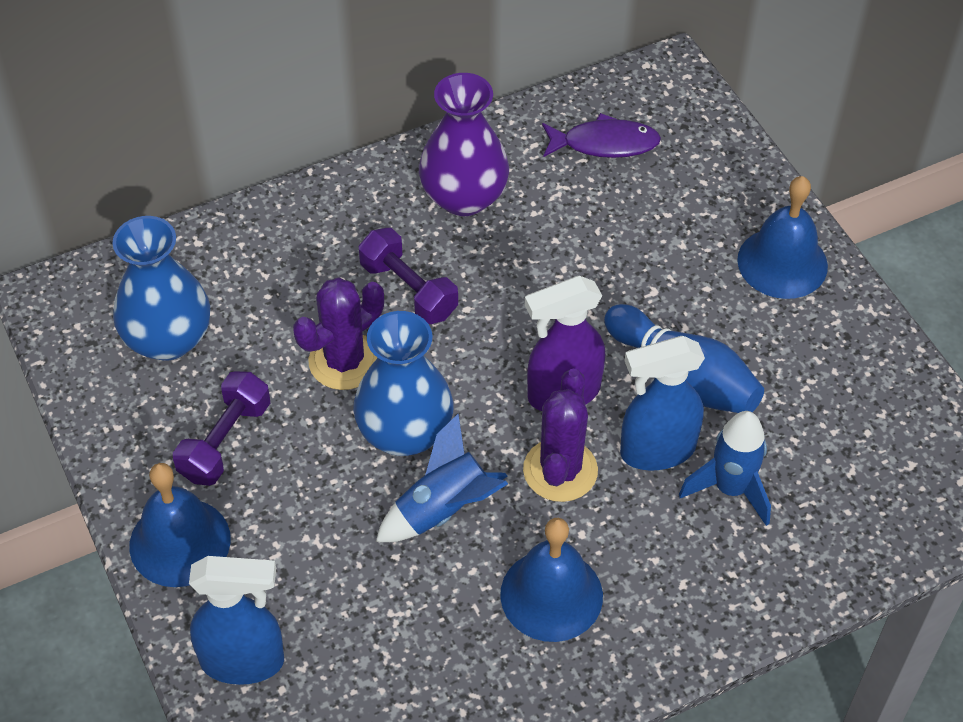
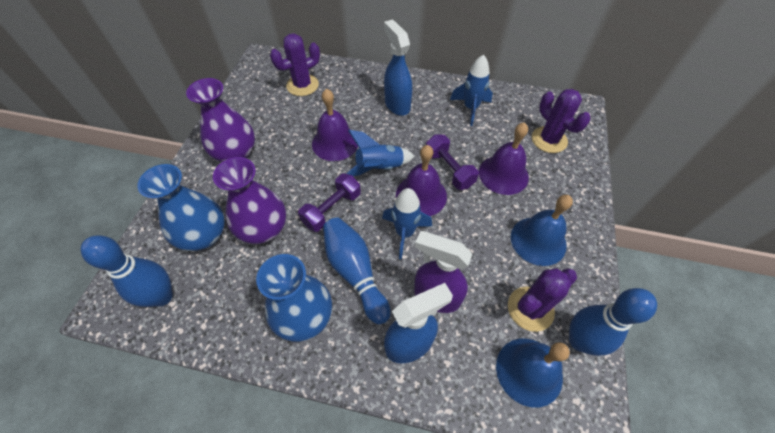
blue bell: [129,463,231,587] [500,518,603,642] [737,176,828,299] = 3 -> [496,338,570,408] [511,195,573,266] = 2
blue bowling pin: [604,304,764,413] = 1 -> [81,235,173,307] [323,217,391,324] [569,288,657,356] = 3
blue rocket: [376,414,508,542] [679,411,771,526] = 2 -> [347,130,415,176] [382,188,432,260] [450,54,493,126] = 3
purple bell: none = 0 -> [312,89,358,161] [396,145,447,216] [479,122,529,195] = 3
purple cactus: [293,278,384,390] [523,369,598,502] = 2 -> [270,33,320,96] [508,268,577,332] [532,89,591,153] = 3
purple fish: [542,113,661,158] = 1 -> none = 0
purple vase: [419,73,509,216] = 1 -> [186,78,255,162] [213,157,286,244] = 2

